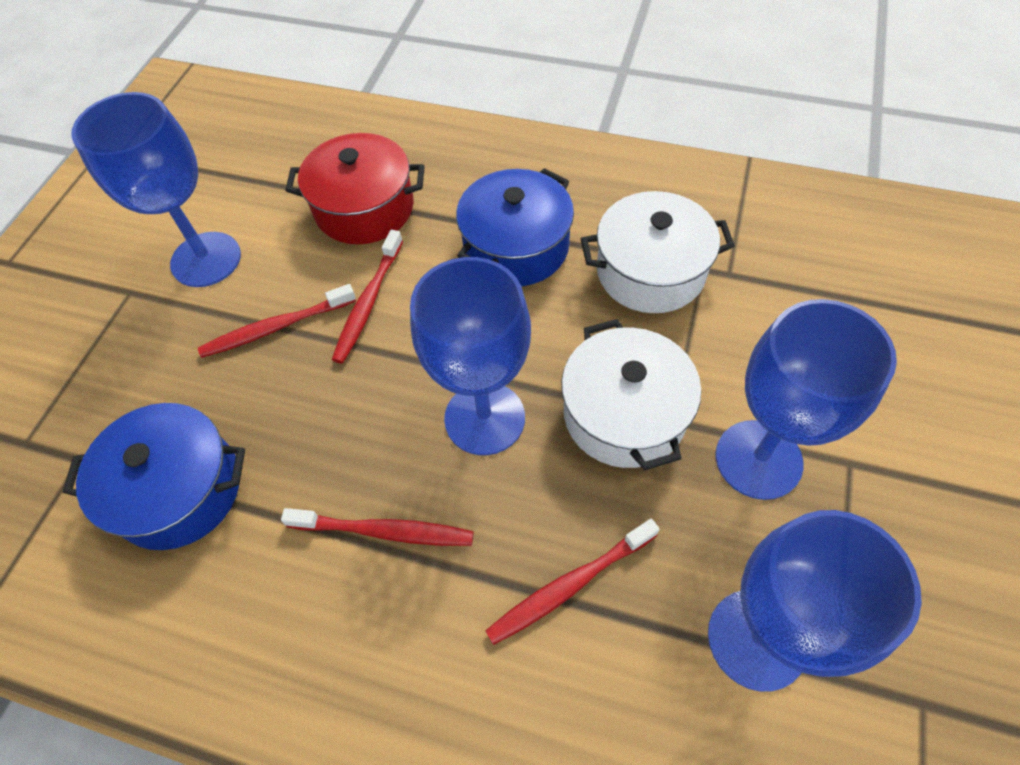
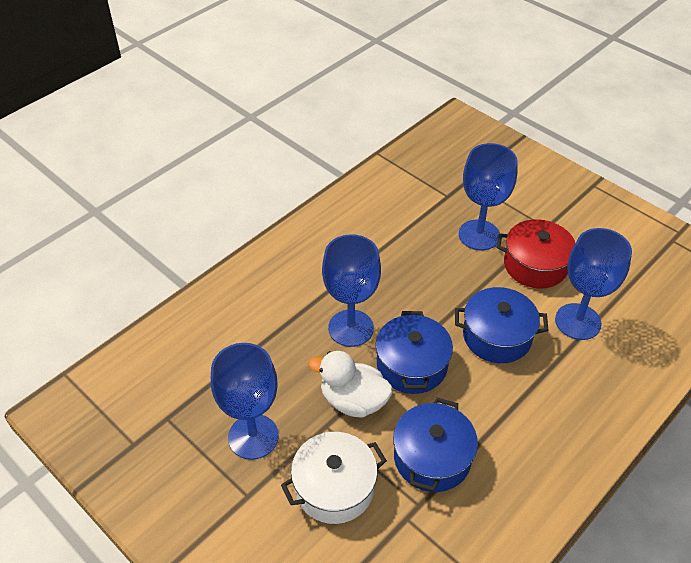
blue pot: [62,403,245,550] [456,168,574,286] = 2 -> [375,311,453,394] [393,398,478,492] [455,287,549,363] = 3
red toothbrush: [198,284,356,358] [281,508,474,546] [332,230,403,363] [485,519,659,645] = 4 -> none = 0
white duck: none = 0 -> [309,351,393,418] = 1
white pot: [561,319,701,470] [581,191,735,313] = 2 -> [281,432,387,524] = 1

